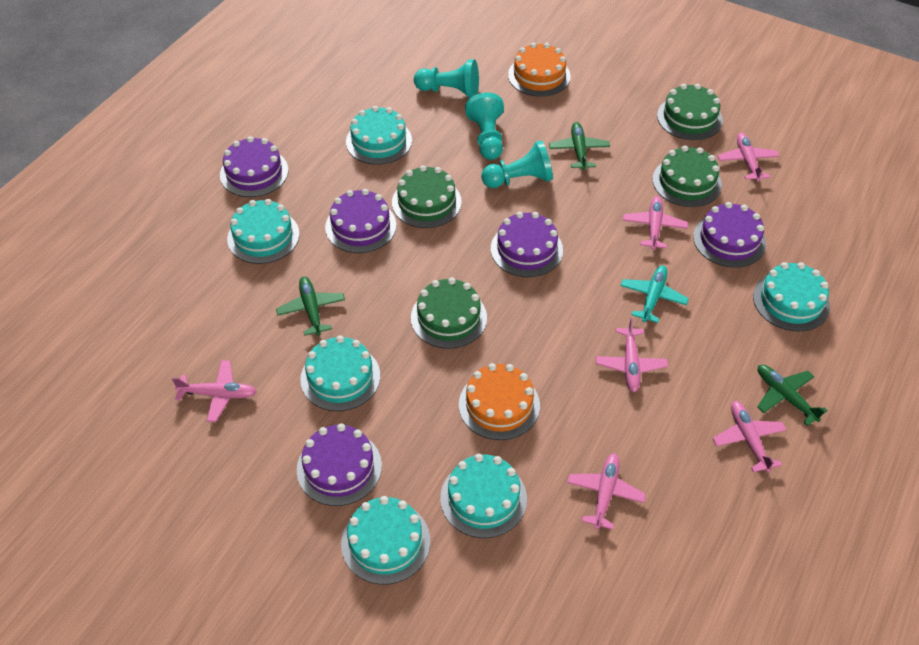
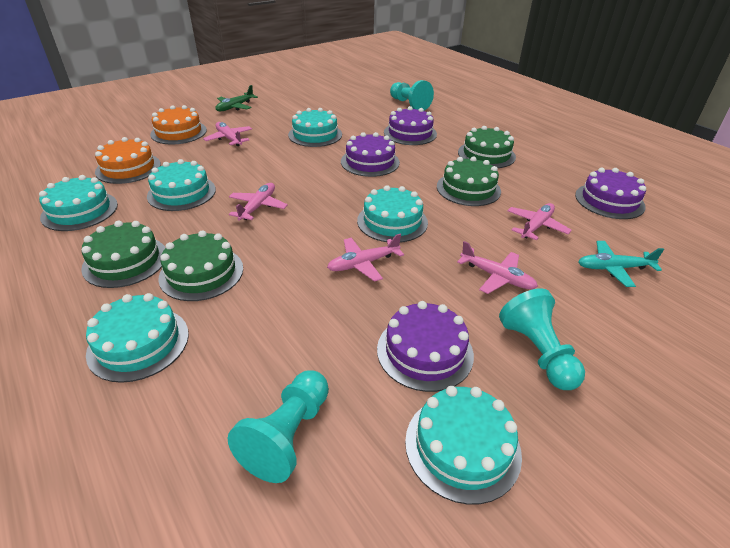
green plane: [276,277,345,336] [549,122,610,170] [757,365,828,426] = 3 -> [215,85,258,111] = 1
pink plane: [172,360,257,422] [567,453,646,530] [596,317,668,392] [623,196,688,250] [712,401,786,473] [717,133,779,182] = 6 -> [203,122,252,146] [229,183,288,220] [327,234,404,282] [457,241,538,294] [507,203,572,240] = 5
purple cake: [220,136,288,197] [297,423,382,506] [325,189,397,253] [491,212,563,277] [693,202,766,268] = 5 -> [341,132,400,177] [377,301,474,392] [384,106,437,145] [575,168,646,219] = 4

